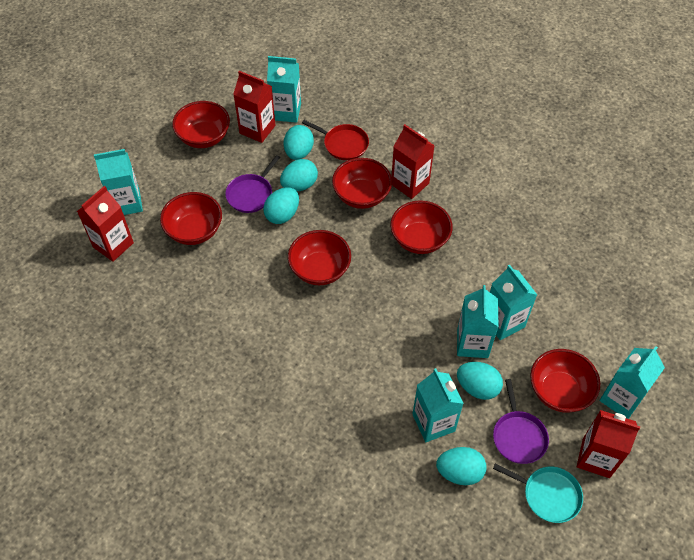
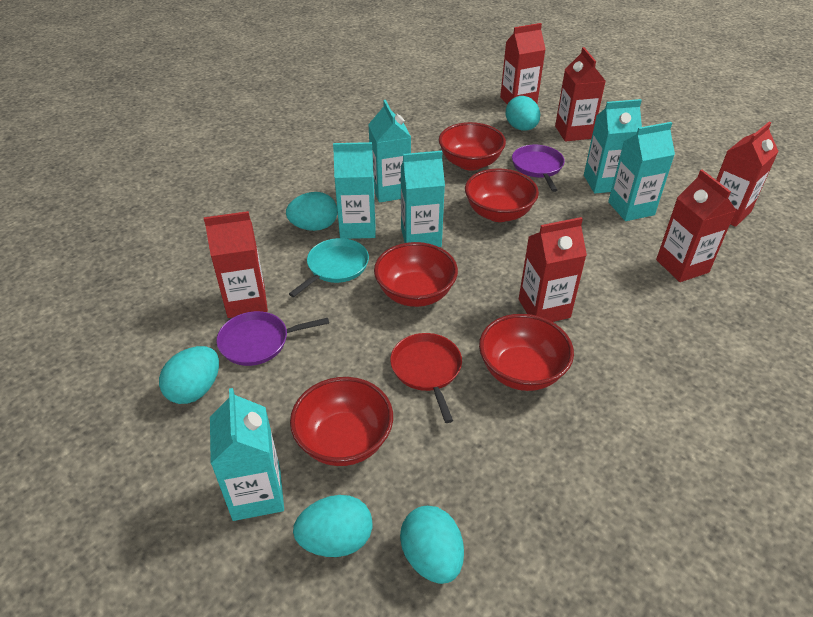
red bowl: [160,192,222,245] [172,101,230,148] [288,230,351,285] [332,158,392,209] [390,200,453,254] [530,349,600,413] = 6 -> [290,377,393,466] [374,242,458,307] [439,122,506,171] [465,169,539,222] [479,314,574,391] = 5
red carton: [77,186,134,262] [233,71,275,143] [391,124,435,199] [577,410,640,478] = 4 -> [204,211,268,318] [500,23,546,104] [519,217,587,322] [555,47,606,142] [656,170,736,282] [716,121,779,227] = 6

